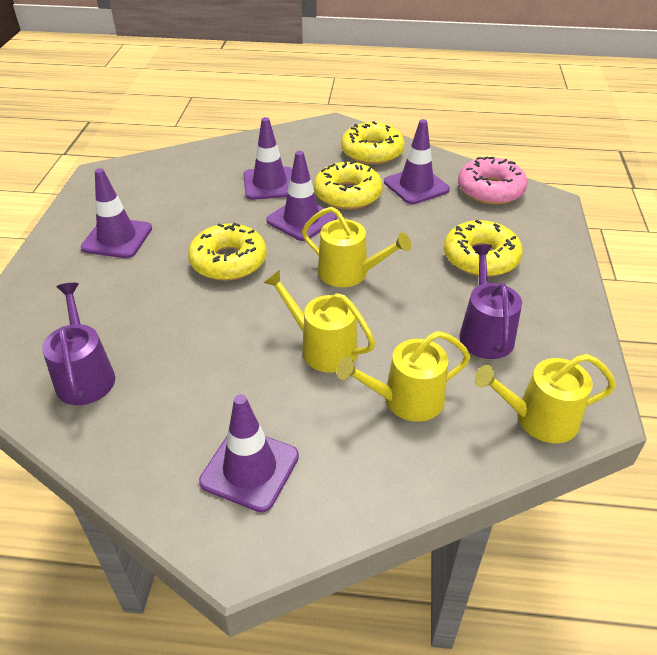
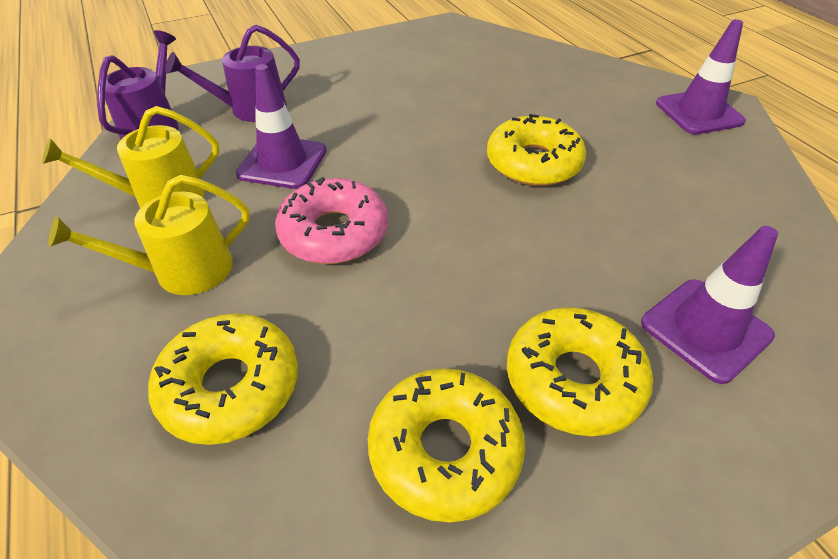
purple traffic cone: [81,168,152,258] [199,394,299,512] [243,117,292,200] [266,151,337,241] [384,119,450,204] = 5 -> [236,64,327,189] [641,226,778,384] [656,19,746,134] = 3
yellow watering can: [264,270,375,373] [302,207,411,287] [337,331,471,422] [475,354,616,443] = 4 -> [42,106,219,208] [48,175,250,295] = 2

